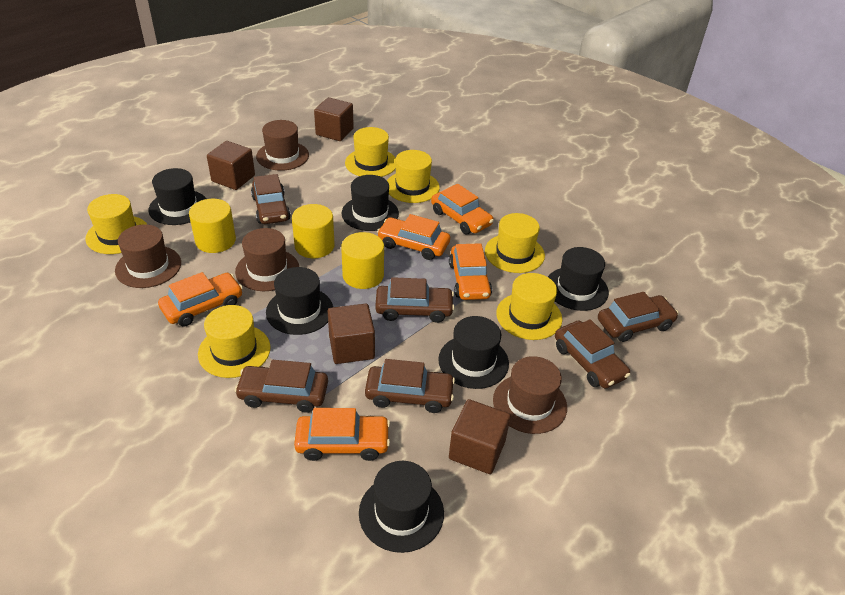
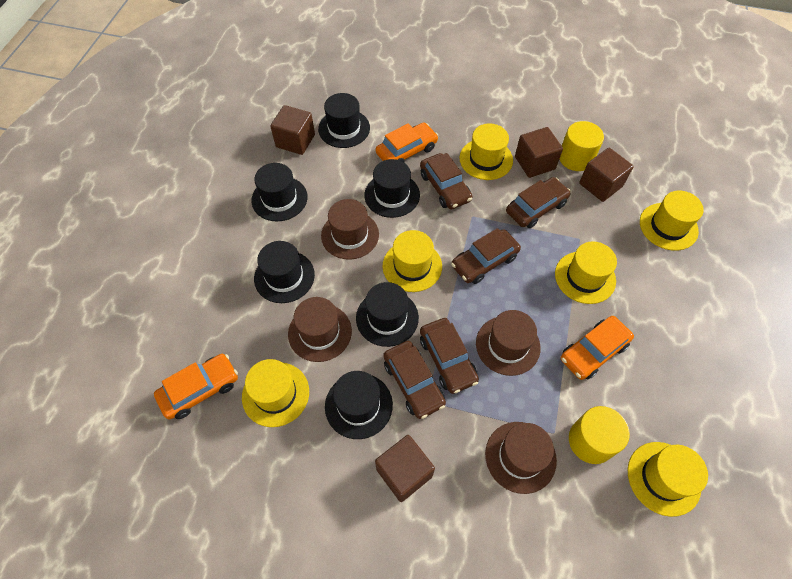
brown car: [234,360,328,413] [251,174,291,224] [365,359,455,413] [375,277,455,323] [555,319,631,389] [598,292,679,342] = 6 -> [383,341,446,419] [420,153,473,209] [420,318,479,394] [451,228,521,284] [506,177,571,228] = 5
orange car: [158,272,243,326] [294,408,390,461] [377,214,450,260] [431,184,494,234] [449,243,492,300] = 5 -> [154,354,238,419] [376,122,438,162] [561,316,634,380] = 3
yellow cylinder: [189,199,236,253] [292,204,335,258] [341,232,384,289] = 3 -> [560,121,604,171] [569,406,630,464] = 2

